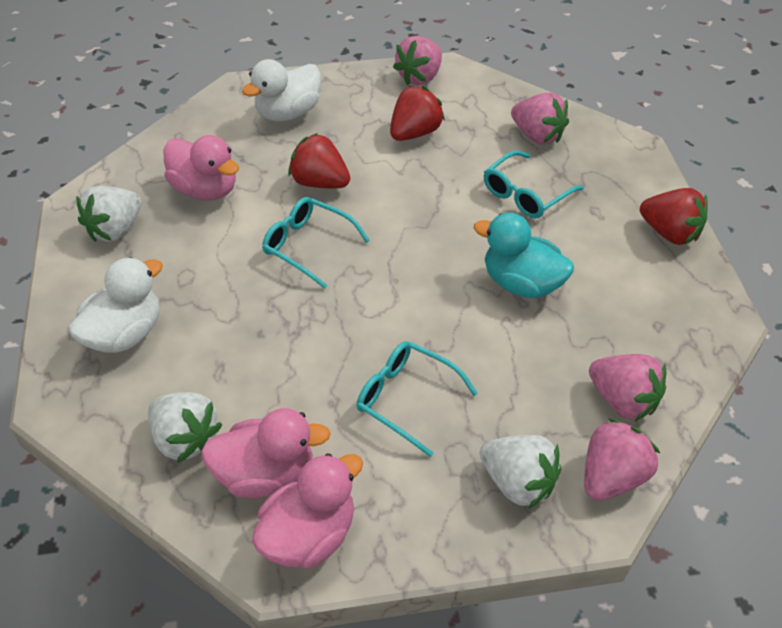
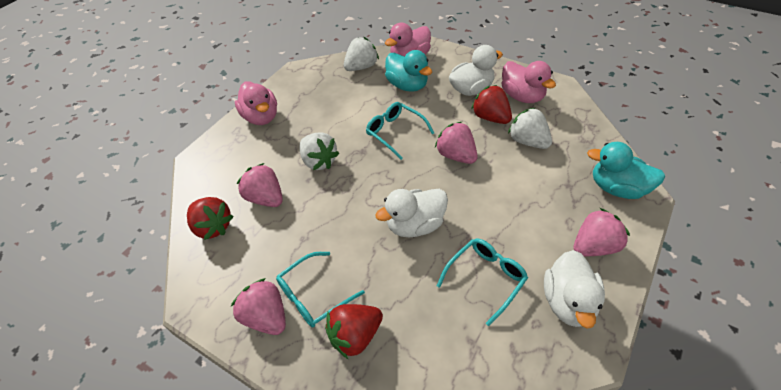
turquoise duck: [474,213,574,298] = 1 -> [385,50,432,92] [587,142,665,199] = 2
white duck: [68,257,163,353] [242,59,321,121] = 2 -> [375,189,448,238] [449,45,503,96] [544,250,605,329] = 3

